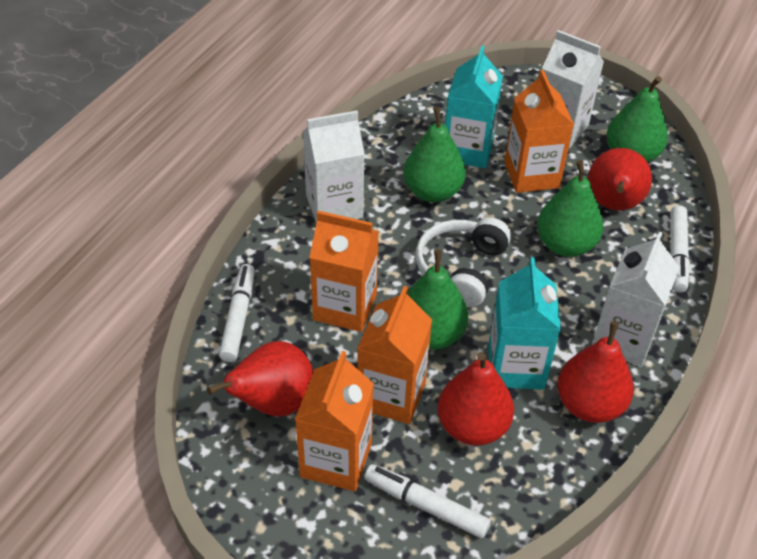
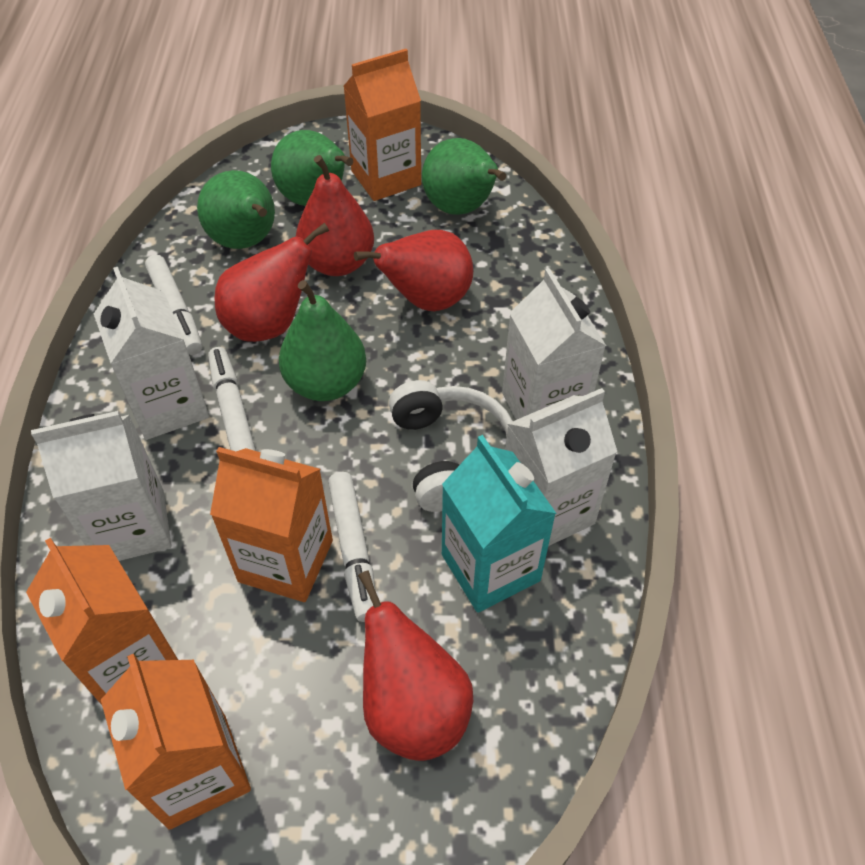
turquoise carton: [445,46,503,168] [488,257,561,390] = 2 -> [442,435,556,613] = 1
white carton: [303,111,365,224] [542,30,604,148] [592,231,680,366] = 3 -> [31,411,172,561] [94,267,209,440] [502,268,606,420] [505,388,617,546] = 4

